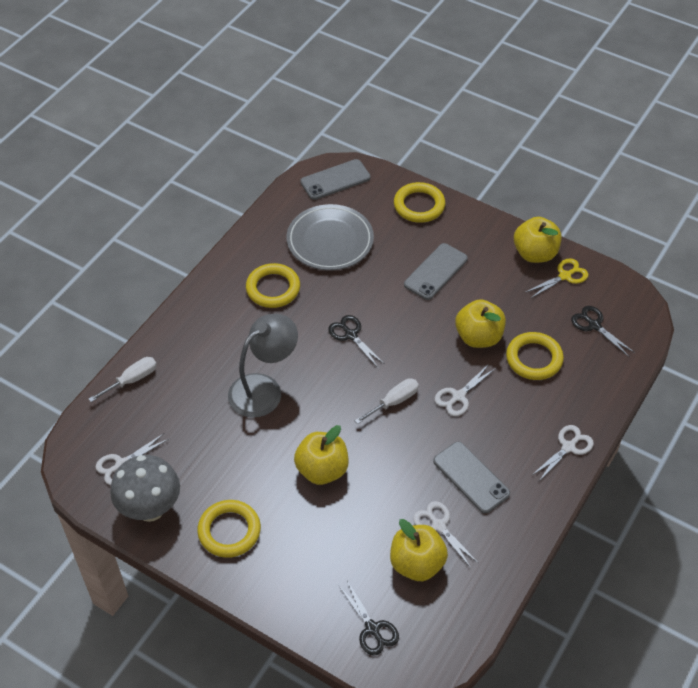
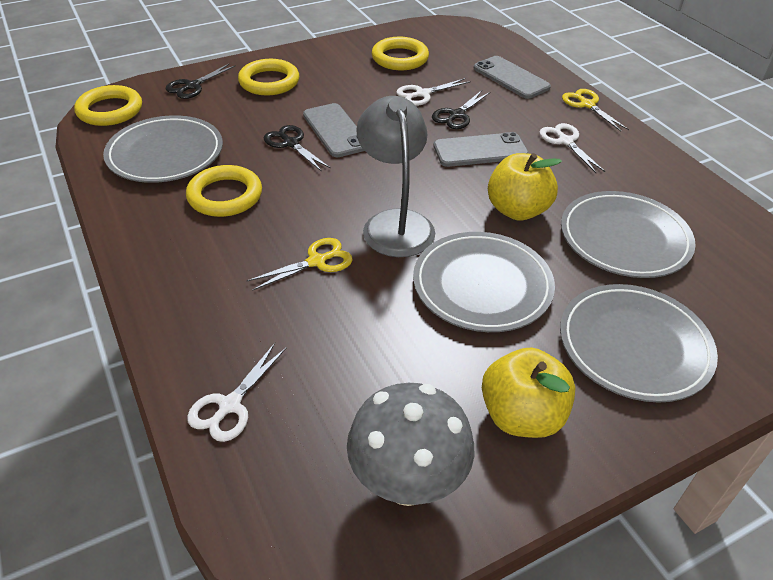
grey plate: [287,204,374,270] = 1 -> [103,115,223,183] [413,232,555,332] [560,284,718,403] [561,191,696,278] = 4
white scissors: [95,433,169,485] [413,501,478,568] [435,364,496,416] [531,425,594,481] = 4 -> [187,343,287,442] [396,78,471,106] [540,123,605,173] = 3
white screwdriver: [89,357,157,402] [355,378,419,424] = 2 -> none = 0
yellow apple: [294,425,348,485] [390,519,448,581] [455,299,506,348] [514,217,561,263] = 4 -> [482,348,576,438] [488,153,562,221] = 2
yellow scissors: [526,259,589,299] = 1 -> [247,238,353,291] [562,89,629,131] = 2

